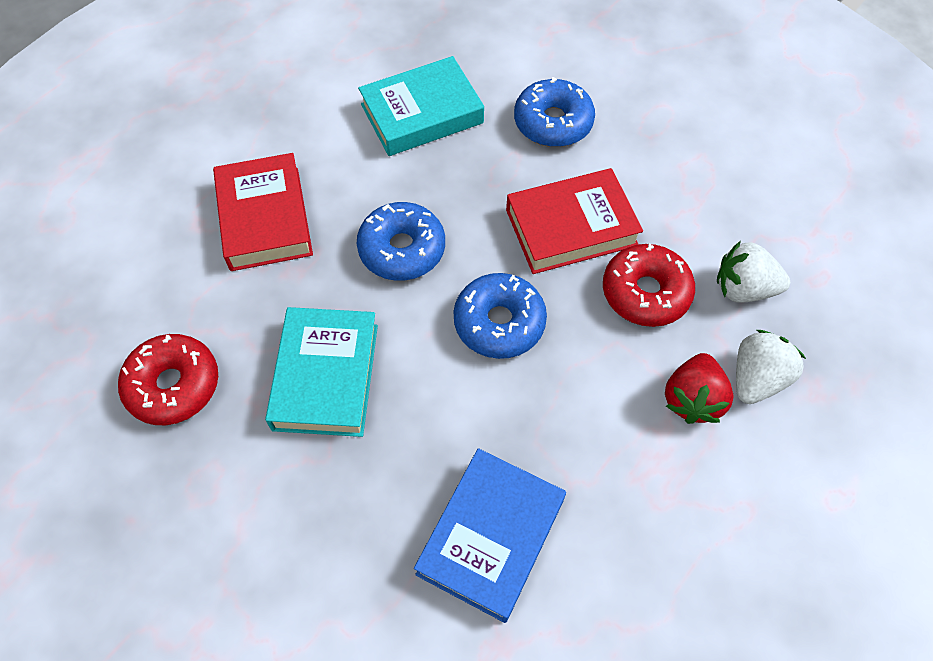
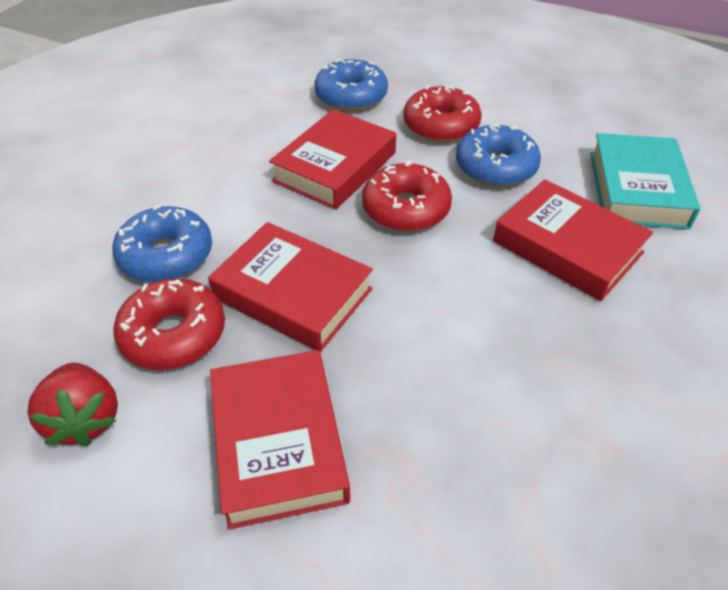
blue book: [414,448,566,623] = 1 -> none = 0
red book: [213,153,313,271] [506,168,643,274] = 2 -> [208,222,373,352] [210,350,350,529] [269,109,396,209] [493,179,653,301] = 4
red donut: [118,334,218,425] [603,244,695,327] = 2 -> [114,279,225,370] [362,161,452,232] [403,86,482,143] = 3
turquoise book: [265,307,378,437] [358,56,484,156] = 2 -> [590,133,701,229] = 1
white strawberry: [717,241,790,302] [736,330,806,404] = 2 -> none = 0

